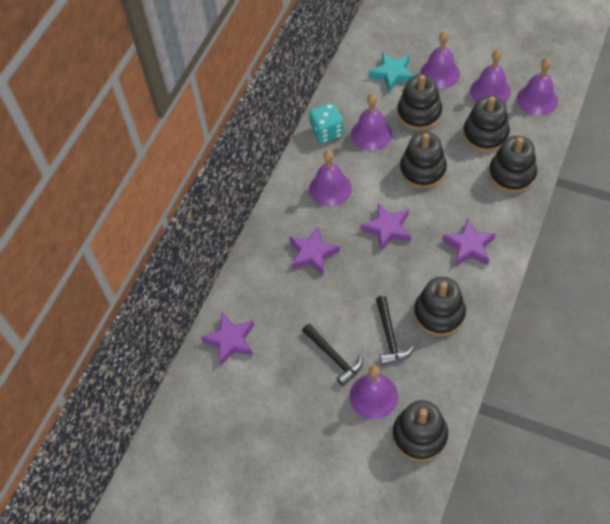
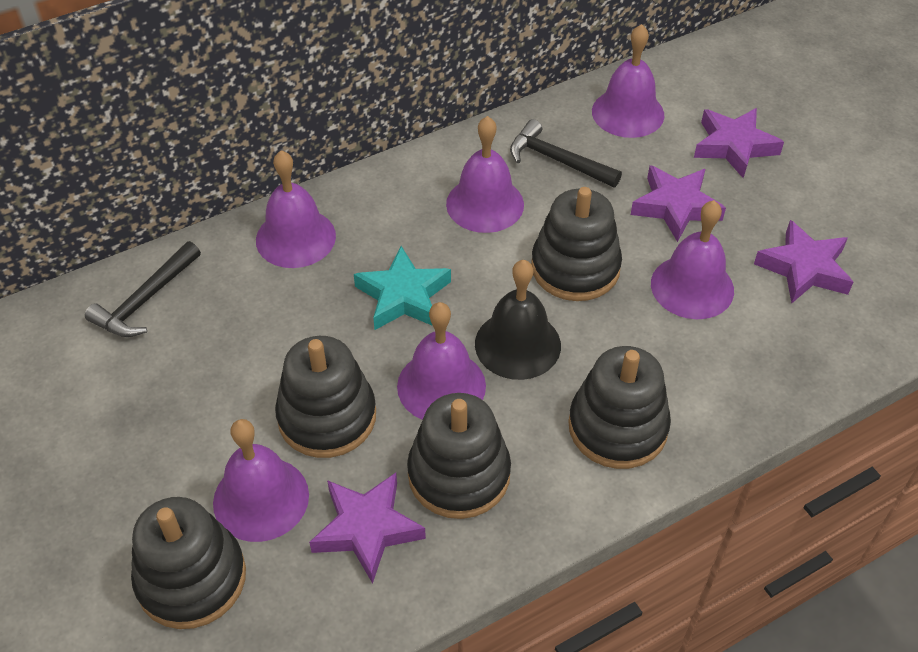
black bell: none = 0 -> [475,260,561,380] = 1
black stacking toy: [393,400,448,462] [397,75,442,131] [400,132,447,189] [414,277,466,336] [463,96,510,152] [489,136,537,193] = 6 -> [131,497,246,629] [275,336,376,458] [407,393,511,519] [531,187,622,301] [568,346,671,469] = 5
turquoise dice: [309,103,344,144] = 1 -> none = 0

